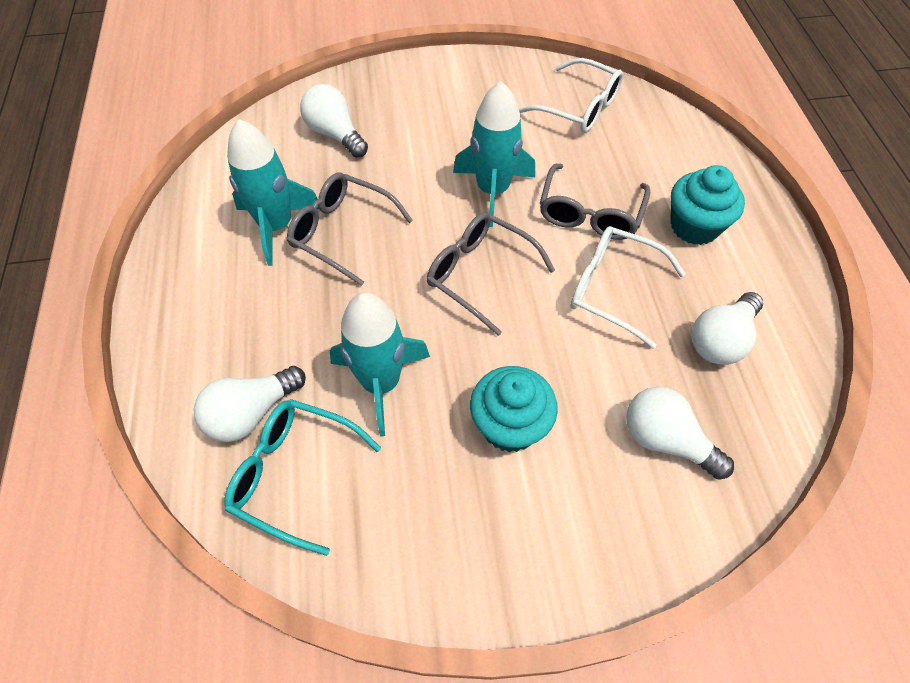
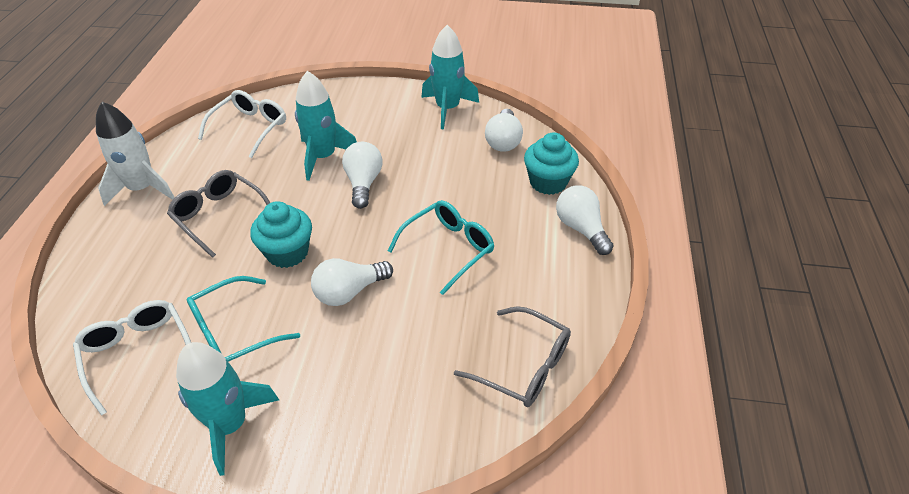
grey glasses: [287,173,413,286] [427,212,555,336] [540,164,650,240] = 3 -> [167,170,270,258] [454,306,571,407] = 2
turquoise glasses: [224,399,381,556] = 1 -> [187,276,300,362] [388,200,494,295] = 2
white rocket: none = 0 -> [96,102,175,206] = 1

